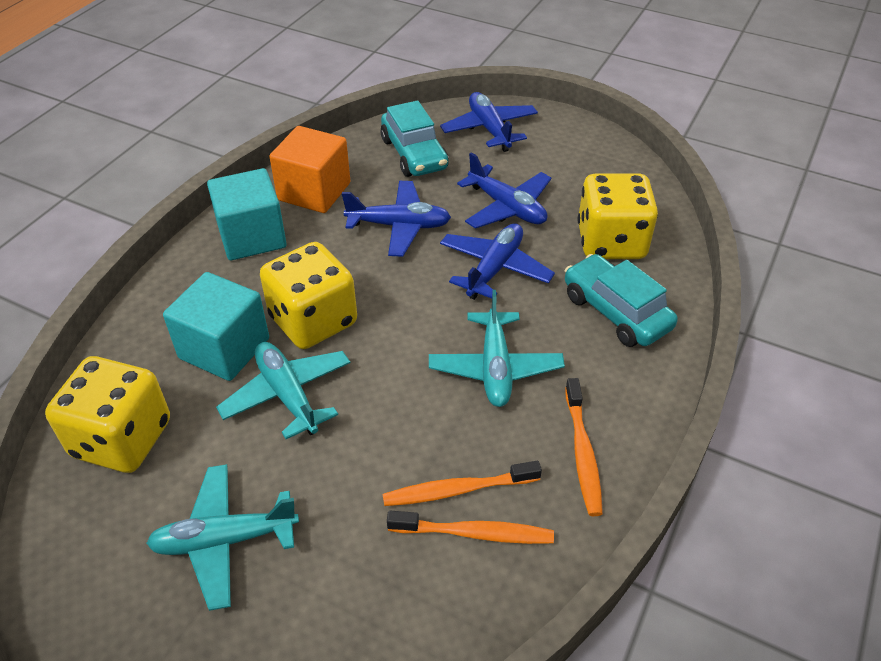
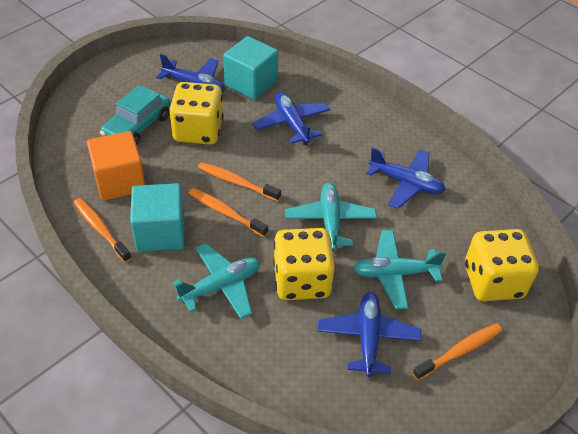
orange toothbrush: [383,461,542,506] [387,511,554,544] [565,378,603,516] = 3 -> [74,198,132,263] [189,188,268,237] [198,162,281,201] [413,323,502,380] = 4
turquoise car: [381,101,449,177] [565,254,678,347] = 2 -> [100,85,170,145] = 1

